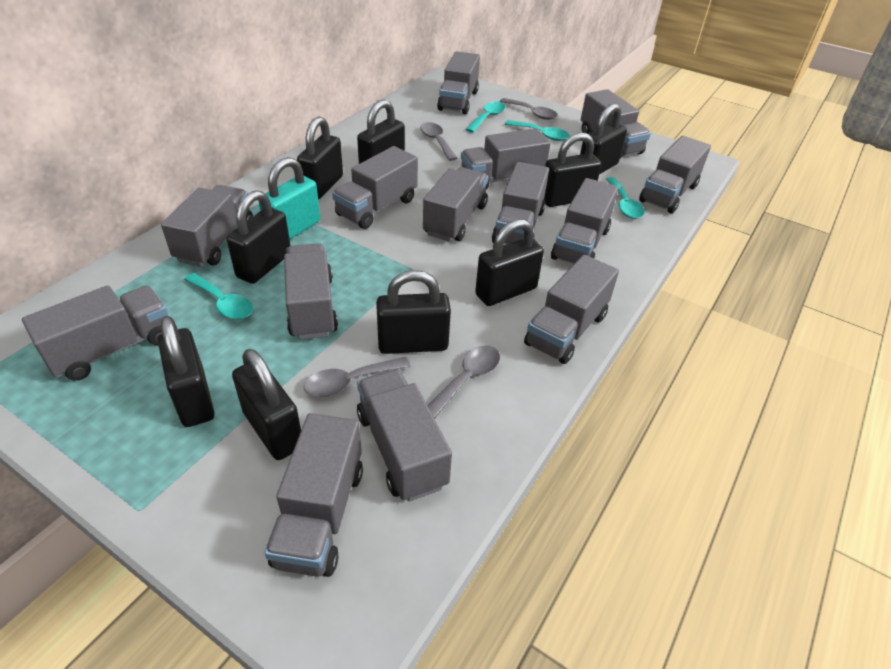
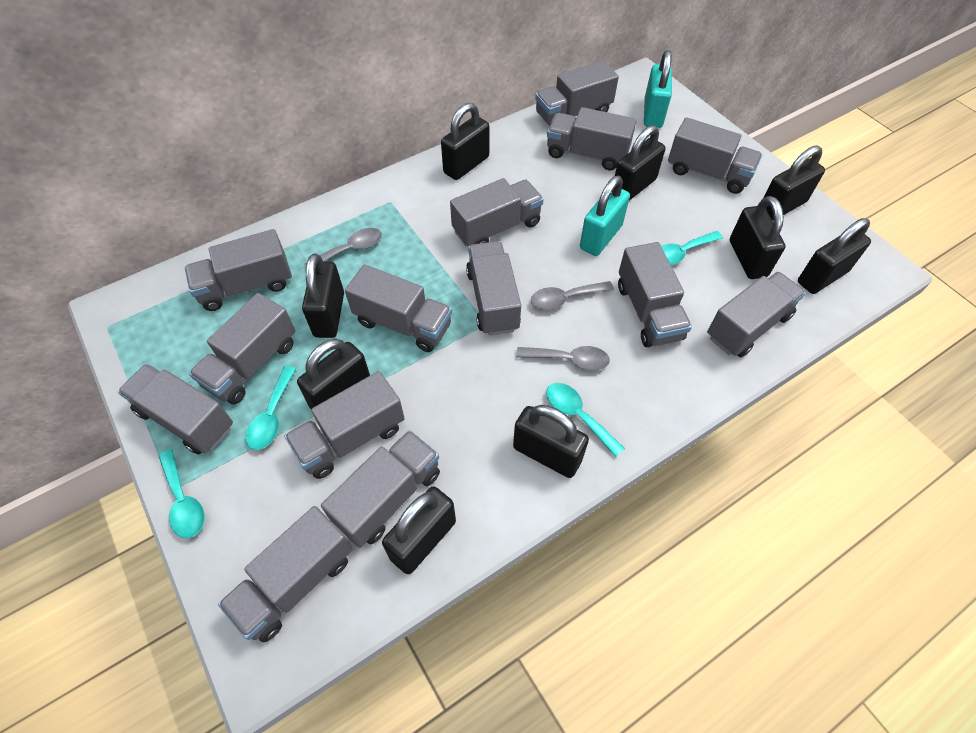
grey spoon: [304,357,411,397] [420,122,457,161] [428,345,500,419] [500,98,558,120] = 4 -> [304,228,382,267] [516,346,610,371] [531,281,614,310] = 3
turquoise padlock: [258,157,320,239] = 1 -> [580,176,630,256] [644,50,672,128] = 2

